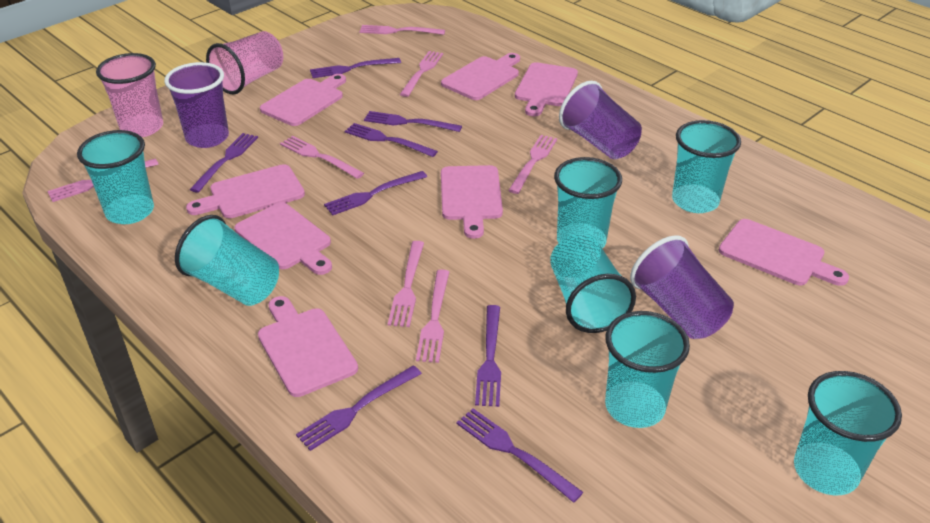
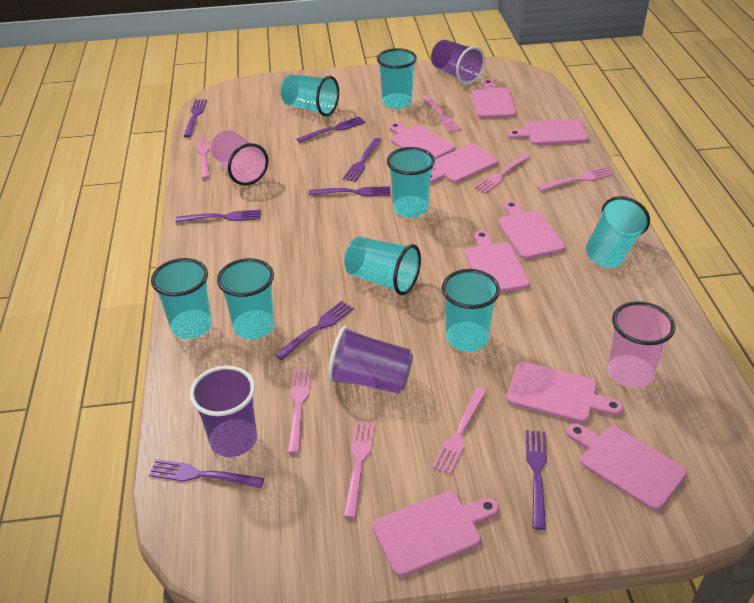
pink cutting board: [186,164,305,218] [235,202,332,275] [258,296,358,397] [260,74,346,126] [441,53,520,100] [441,165,503,239] [515,62,578,116] [719,219,849,286] = 8 -> [372,491,499,577] [389,122,455,159] [430,144,498,184] [465,230,530,293] [472,79,516,118] [498,201,565,259] [506,362,623,423] [508,119,589,145] [566,423,687,511] = 9
turquoise cup: [77,130,154,224] [175,215,279,306] [550,234,636,333] [554,157,622,249] [605,311,690,428] [672,120,741,213] [794,371,902,495] = 7 -> [151,258,212,339] [217,258,275,339] [280,75,339,116] [344,237,421,295] [377,48,417,109] [387,147,435,218] [442,269,500,352] [586,196,650,268] = 8

